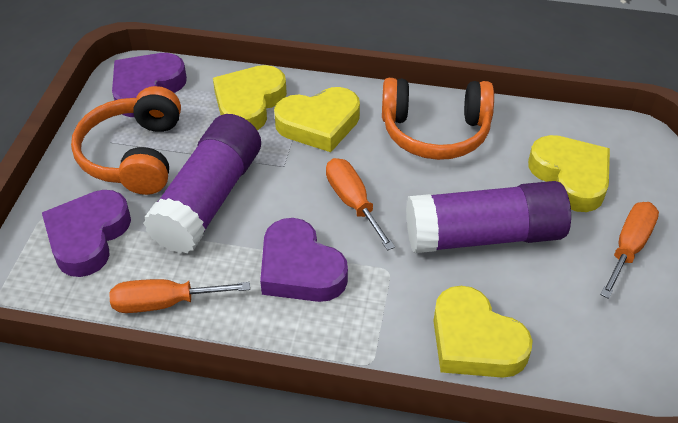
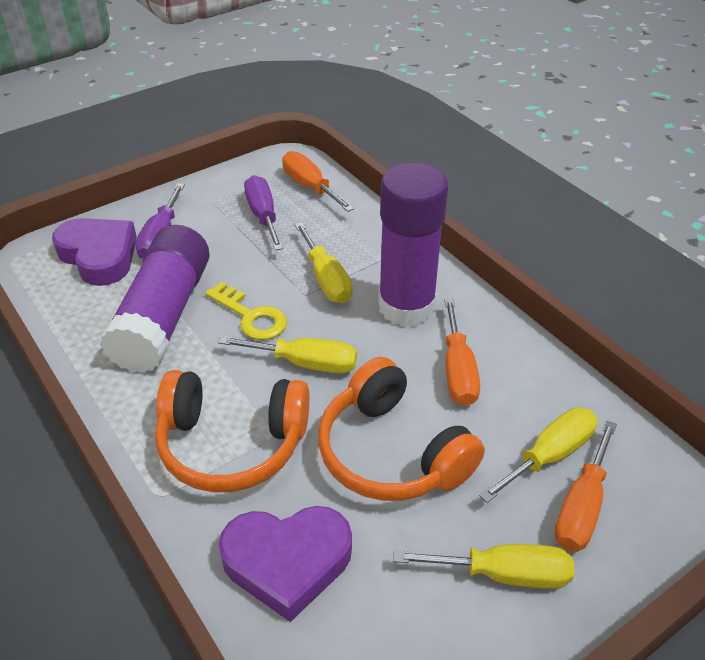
purple heart: [42,190,131,277] [112,53,187,117] [260,218,348,302] = 3 -> [52,218,137,286] [219,506,352,622] = 2
purple screwdriver: none = 0 -> [135,183,185,259] [244,175,283,251] = 2
yellow heart: [213,65,287,130] [274,87,360,152] [433,286,533,378] [528,135,610,212] = 4 -> none = 0
yellow key: none = 0 -> [205,282,287,340] = 1
yellow screwdriver: none = 0 -> [218,336,357,374] [294,222,353,303] [393,544,574,589] [479,407,597,503] = 4

